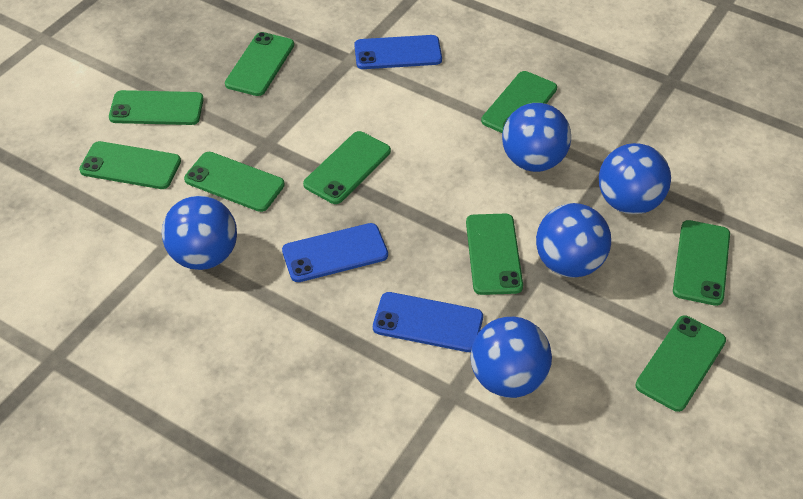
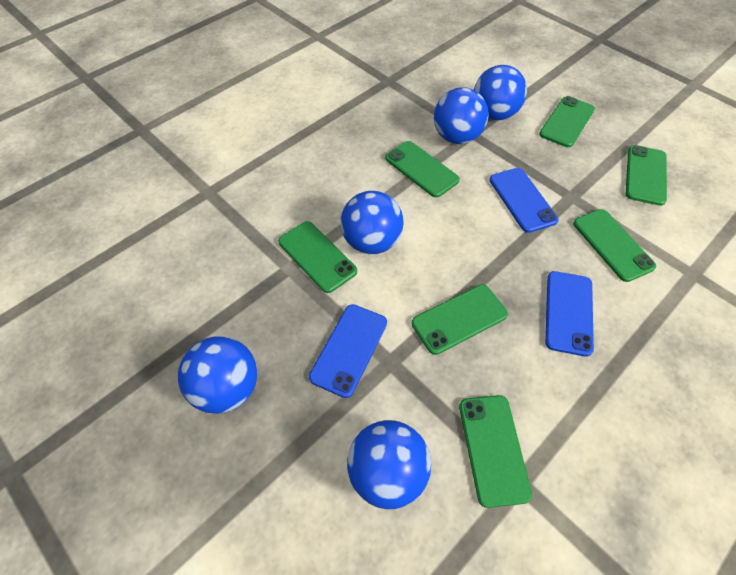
green phone: [79,141,181,189] [109,90,204,125] [184,152,285,212] [225,32,294,96] [303,131,391,204] [466,214,523,295] [481,71,557,133] [635,316,726,412] [673,220,730,306] = 9 -> [278,221,357,293] [385,141,460,198] [412,284,508,355] [459,395,532,508] [539,96,595,147] [573,209,656,282] [626,145,667,206] = 7

